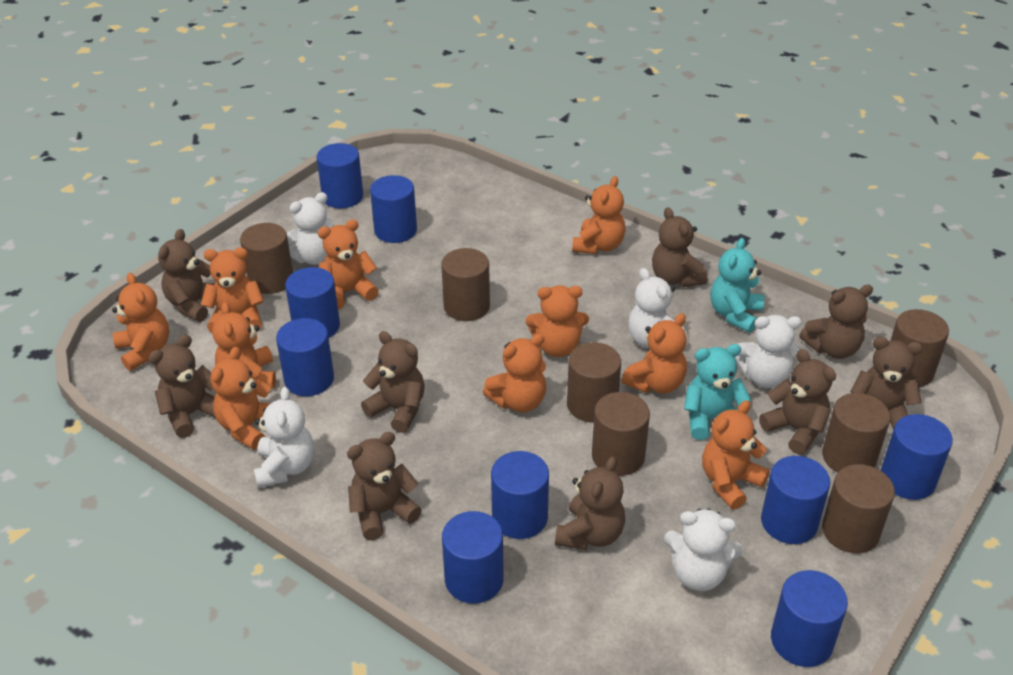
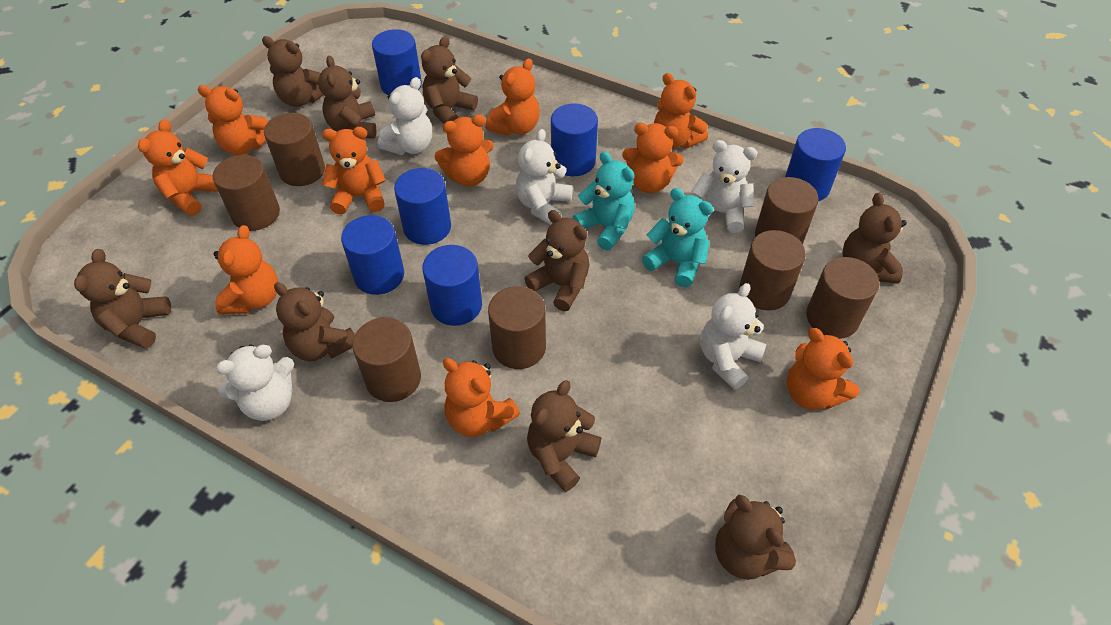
blue cylinder: [276,318,334,396] [285,267,340,338] [316,143,363,208] [370,175,417,243] [442,511,504,604] [491,451,549,539] [761,456,830,544] [771,570,848,667] [881,414,953,500] = 9 -> [341,215,404,295] [372,29,422,95] [394,168,451,245] [422,245,482,326] [551,103,598,176] [785,128,846,201] = 6

